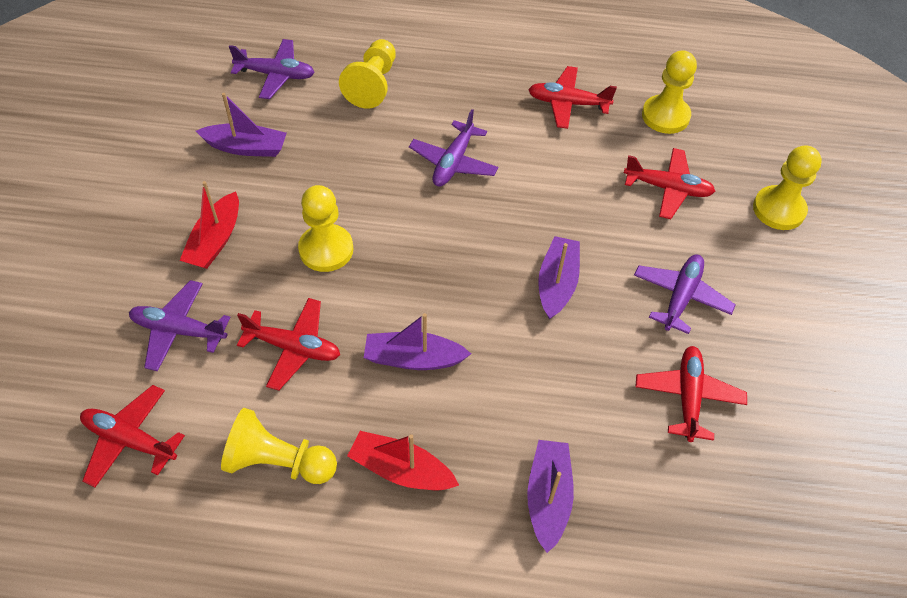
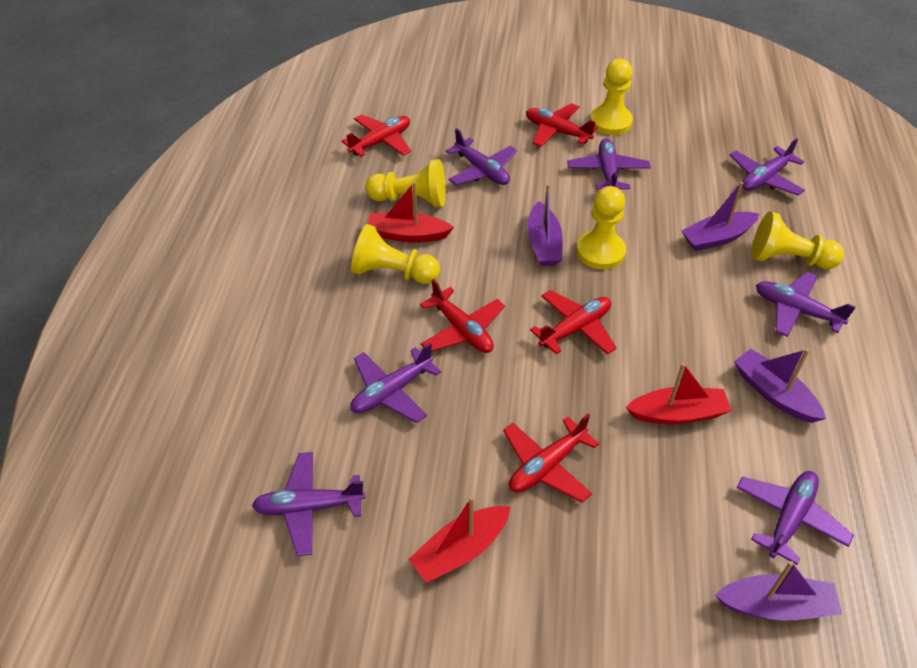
purple plane: [129,280,231,371] [229,39,315,99] [409,109,498,187] [634,254,736,334] = 4 -> [252,452,365,556] [350,343,441,423] [446,128,517,185] [567,139,651,189] [729,138,805,196] [736,471,854,565] [756,272,856,337] = 7
red boat: [179,181,239,269] [347,431,459,491] = 2 -> [367,182,454,243] [408,496,510,583] [626,363,731,424] = 3

